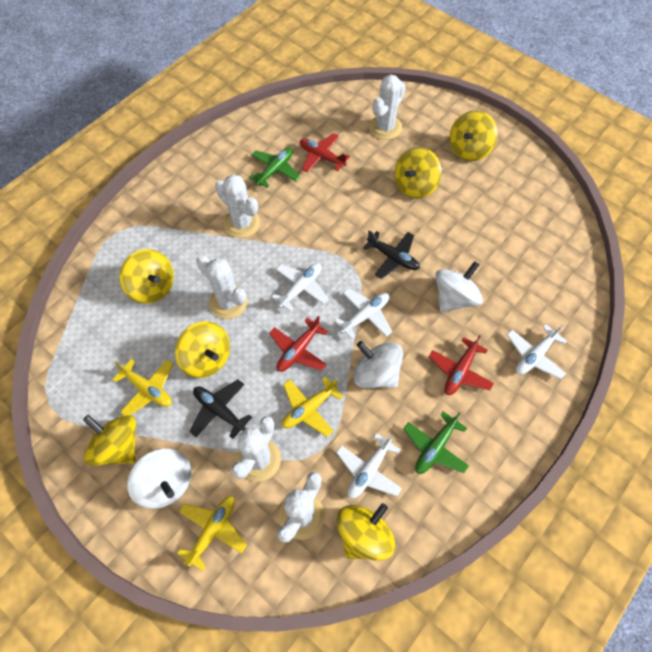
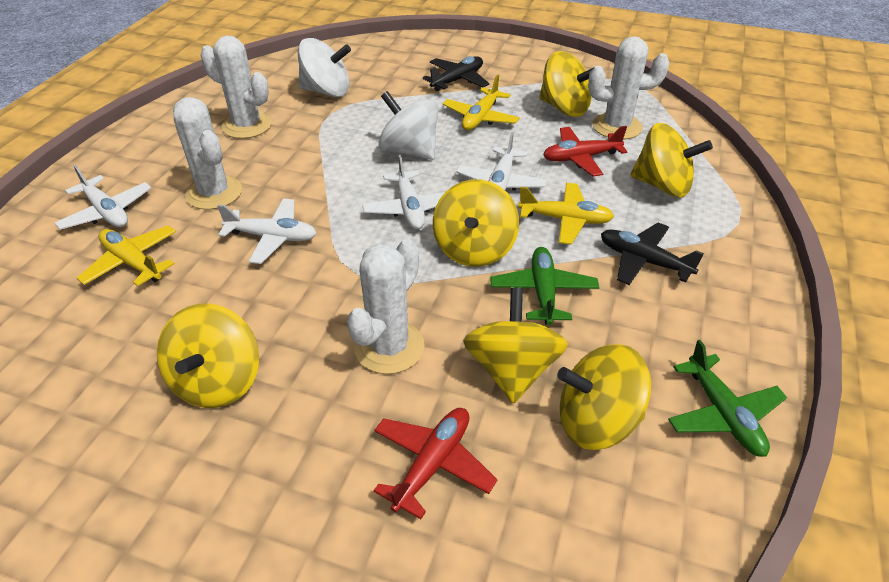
red plane: [269,316,328,372] [300,133,350,173] [429,335,494,395] = 3 -> [373,408,497,519] [543,126,627,177] = 2
white cactus: [196,255,248,319] [215,174,260,238] [231,416,281,482] [277,472,325,543] [369,75,406,140] = 5 -> [173,97,242,210] [200,35,272,139] [347,239,425,374] [588,36,670,140] = 4
white spinning top: [127,449,191,509] [354,341,403,388] [435,261,483,312] = 3 -> [298,38,351,97] [378,91,439,160] = 2

